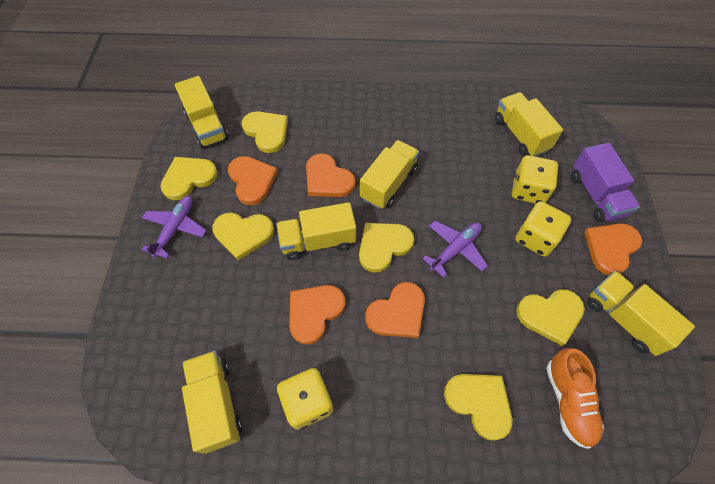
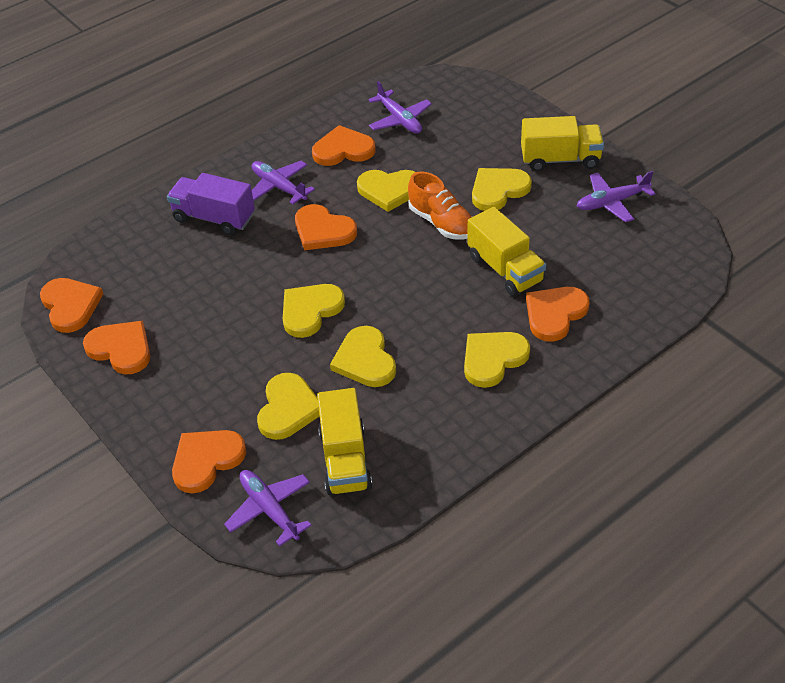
orange heart: [228,156,278,205] [289,285,345,345] [306,153,355,197] [365,282,425,338] [584,223,642,275] = 5 -> [40,278,103,333] [83,321,150,374] [172,430,246,493] [295,204,357,250] [312,125,376,166] [526,287,589,342] = 6
purple plane: [142,196,207,258] [422,221,488,278] = 2 -> [224,470,312,546] [252,161,315,204] [368,81,432,134] [577,171,656,222] = 4
yellow dice: [277,368,333,430] [512,155,558,204] [515,201,571,257] = 3 -> none = 0
yellow truck: [175,76,229,148] [182,351,242,454] [276,202,356,260] [360,140,420,209] [495,92,563,156] [587,271,695,356] = 6 -> [317,388,372,495] [467,207,546,296] [521,116,604,171] = 3

